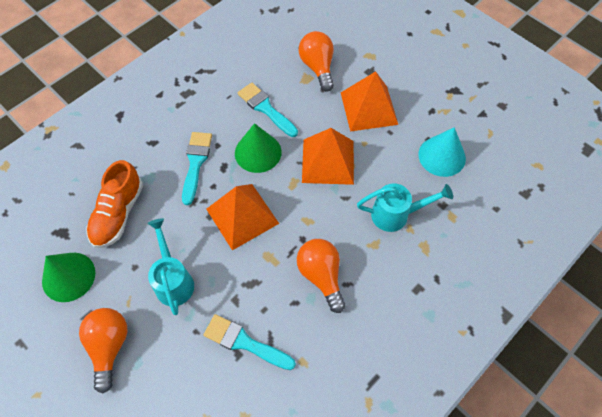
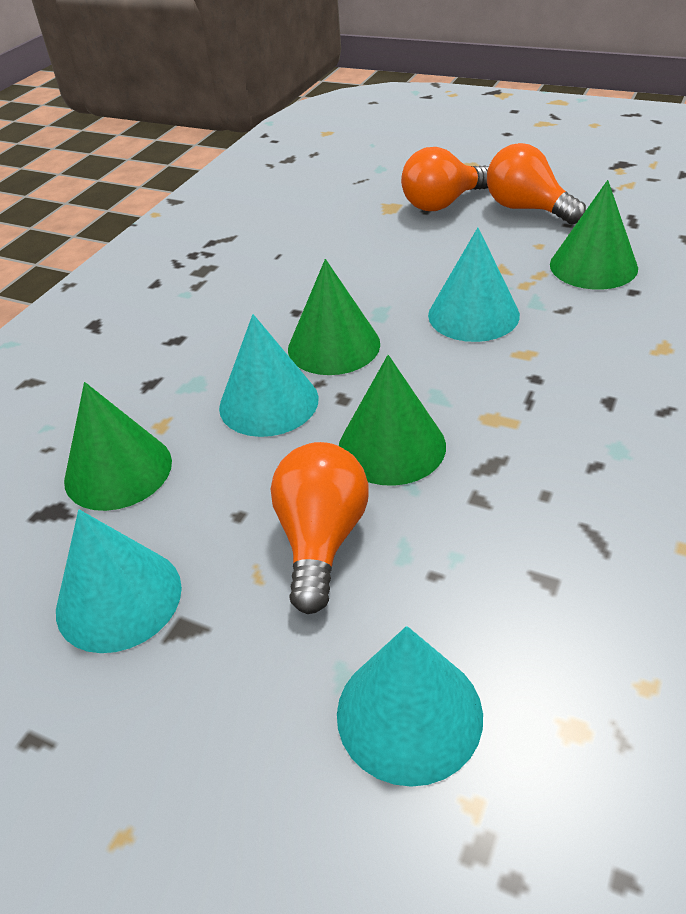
green cone: [42,253,95,302] [235,123,282,173] = 2 -> [64,382,172,511] [288,259,380,375] [339,355,446,486] [550,180,638,290] = 4
orange pyramid: [206,184,279,250] [302,128,354,185] [341,71,398,132] = 3 -> none = 0
orange shoe: [87,160,143,248] = 1 -> none = 0
turquoise brush: [182,132,212,205] [203,314,296,370] [238,83,298,137] = 3 -> none = 0
turquoise cone: [418,127,466,177] = 1 -> [56,509,182,653] [219,314,319,437] [337,626,483,787] [428,228,520,342] = 4
turquoise watering can: [147,218,194,315] [357,183,453,232] = 2 -> none = 0

